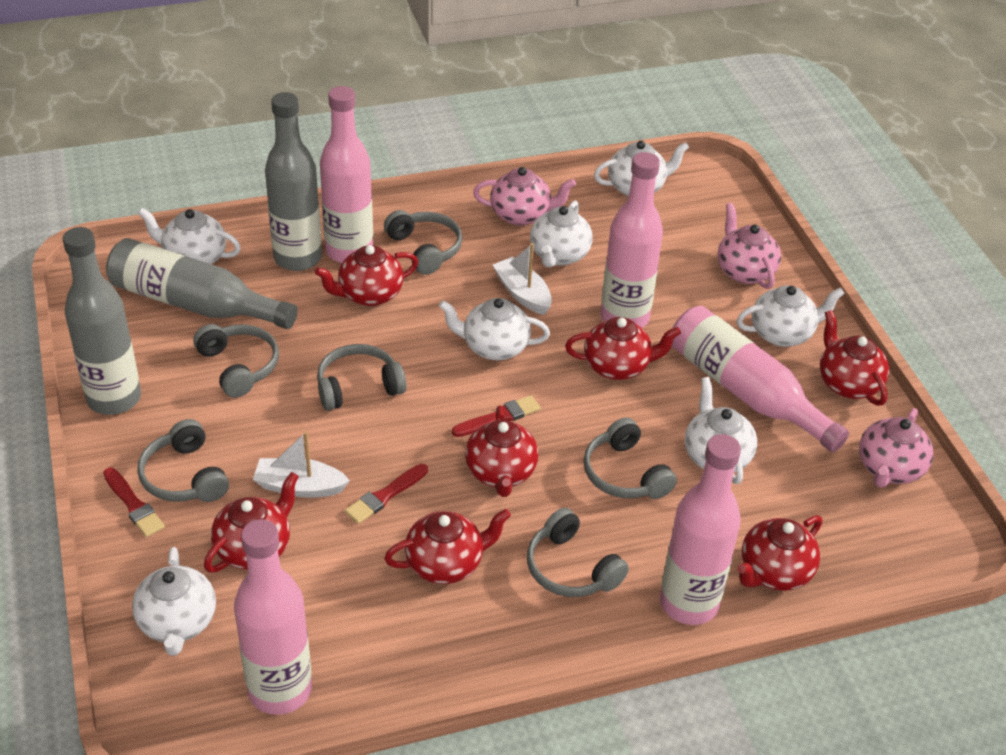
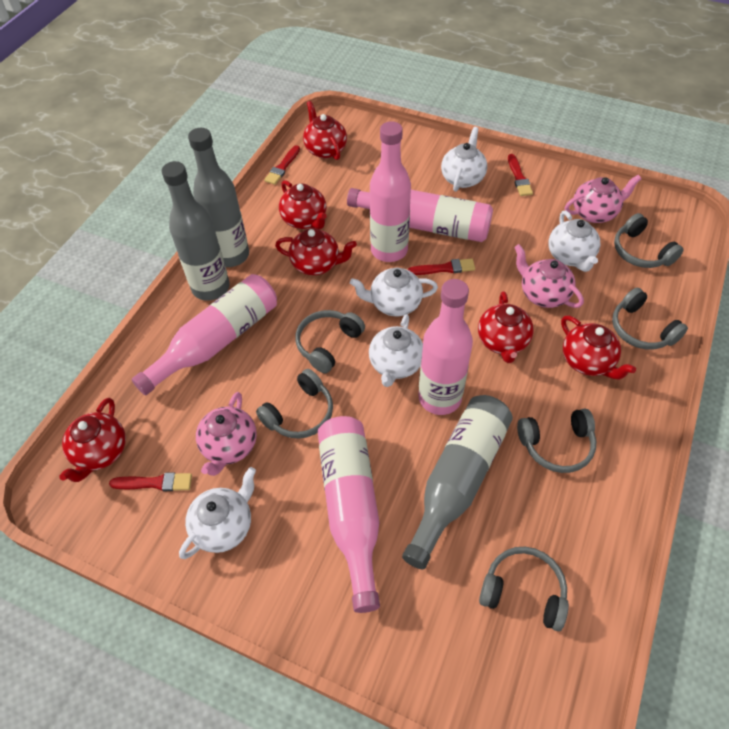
red brush: [103,468,165,537] [345,464,428,524] [452,395,541,437] = 3 -> [109,472,192,491] [264,145,300,185] [408,259,475,275] [508,154,533,196] = 4
red teapot: [204,472,299,573] [315,245,418,306] [384,509,511,584] [465,406,538,497] [565,317,681,380] [737,515,822,591] [820,310,889,406] = 7 -> [59,398,126,482] [275,228,357,275] [279,180,327,229] [303,101,347,160] [478,291,534,363] [561,316,636,380] = 6
white boat: [253,431,350,498] [493,243,552,315] = 2 -> none = 0
white teapot: [132,547,216,656] [138,208,241,264] [439,298,550,360] [530,201,593,268] [594,141,689,196] [685,377,757,484] [737,285,845,347] = 7 -> [179,467,256,559] [350,268,438,316] [369,314,423,387] [441,127,487,192] [549,211,600,272] = 5

